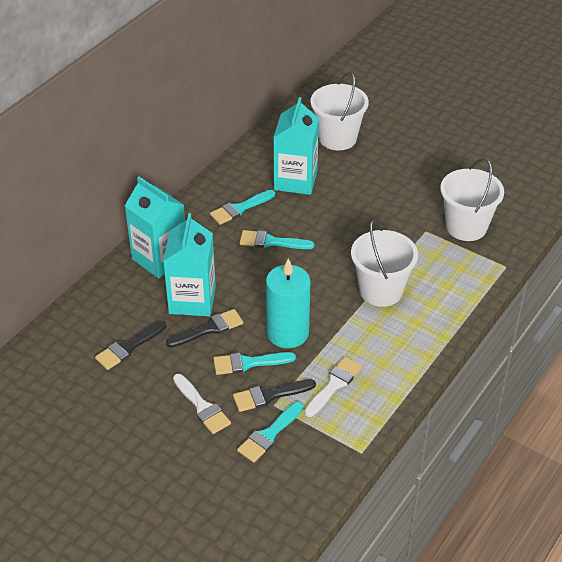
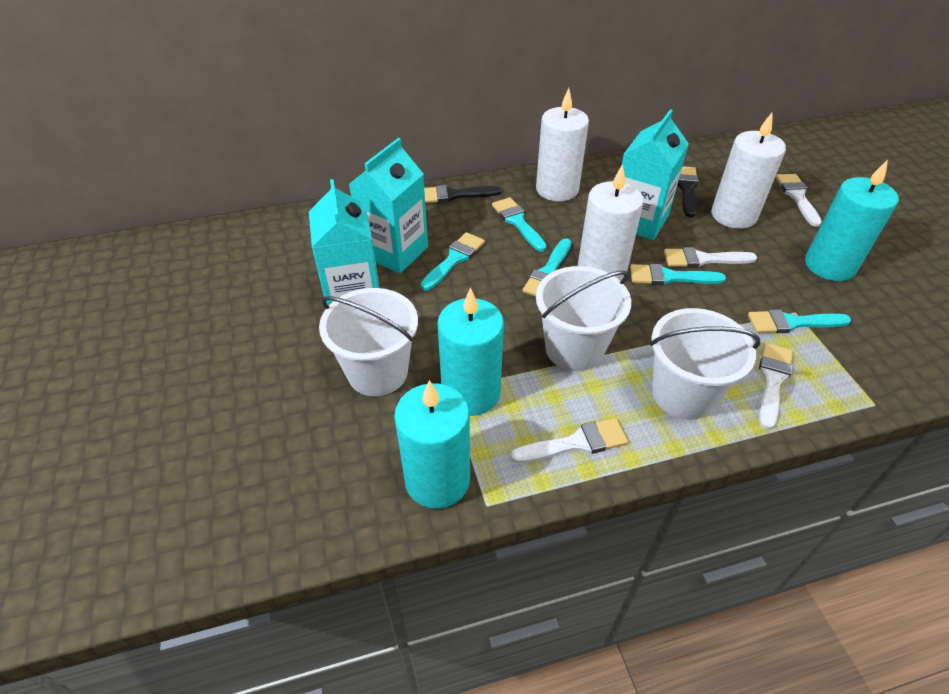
black brush: [95,321,166,370] [166,309,243,348] [233,379,316,412] = 3 -> [424,185,502,203] [677,166,699,217] = 2
turquoise brush: [210,190,275,225] [213,352,296,375] [237,402,304,462] [240,230,314,249] = 4 -> [421,232,485,290] [492,197,547,252] [523,238,571,296] [630,264,726,285] [748,309,851,333] = 5
turquoise candle: [266,258,311,348] = 1 -> [394,380,470,509] [437,287,504,416] [805,160,899,281] = 3
white brush: [173,374,231,434] [304,357,362,417] = 2 -> [511,418,628,463] [664,247,757,268] [759,343,793,430] [776,174,822,227] = 4
white candle: none = 0 -> [536,88,589,202] [578,164,644,281] [711,113,786,229] = 3

